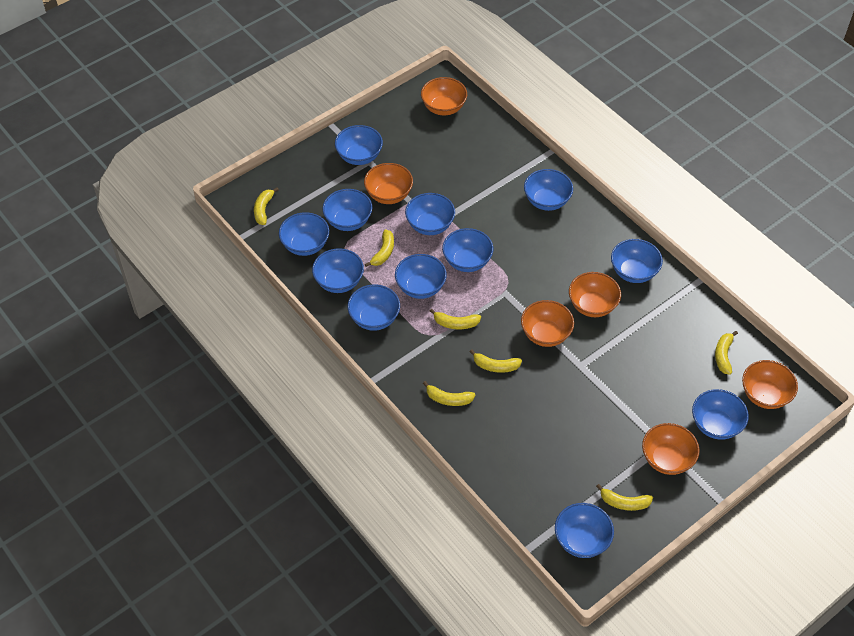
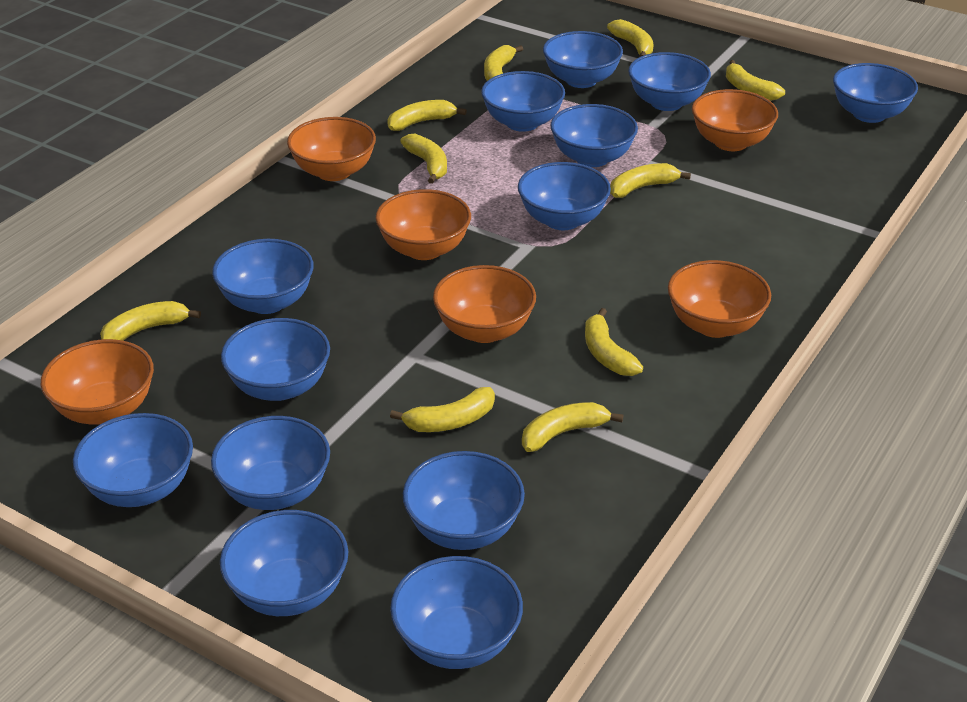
blue bowl: [279,212,329,256] [312,248,364,293] [322,189,372,231] [335,125,383,165] [348,284,400,331] [395,254,447,299] [405,193,455,235] [442,228,493,272] [524,169,573,211] [555,503,614,558] [611,239,663,283] [692,389,749,440] = 12 -> [73,413,193,507] [211,416,330,510] [212,239,314,314] [220,510,348,616] [221,318,330,401] [390,556,523,669] [403,451,525,550] [481,71,565,132] [518,162,611,230] [543,31,623,88] [551,104,638,167] [628,52,711,111] [833,63,918,123] = 13
yellow banana: [254,187,279,225] [365,229,394,267] [423,381,475,406] [430,309,481,329] [470,350,522,373] [596,484,653,511] [715,331,738,375] = 7 -> [100,301,201,341] [387,100,467,131] [390,387,495,432] [400,134,447,184] [484,45,523,81] [522,402,623,452] [585,308,643,376] [607,19,654,57] [610,163,691,198] [726,60,785,101] = 10

